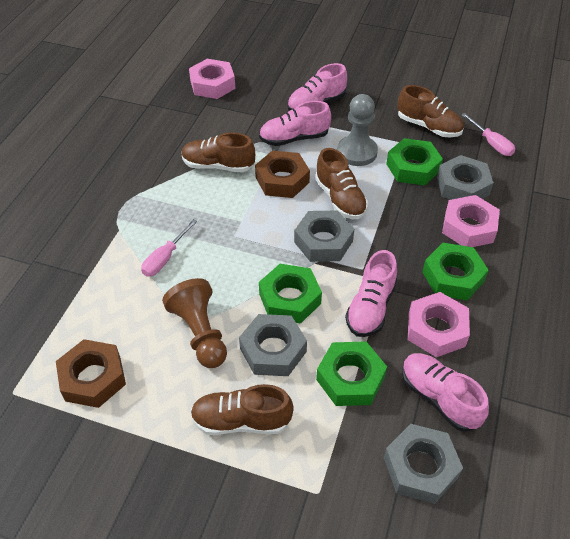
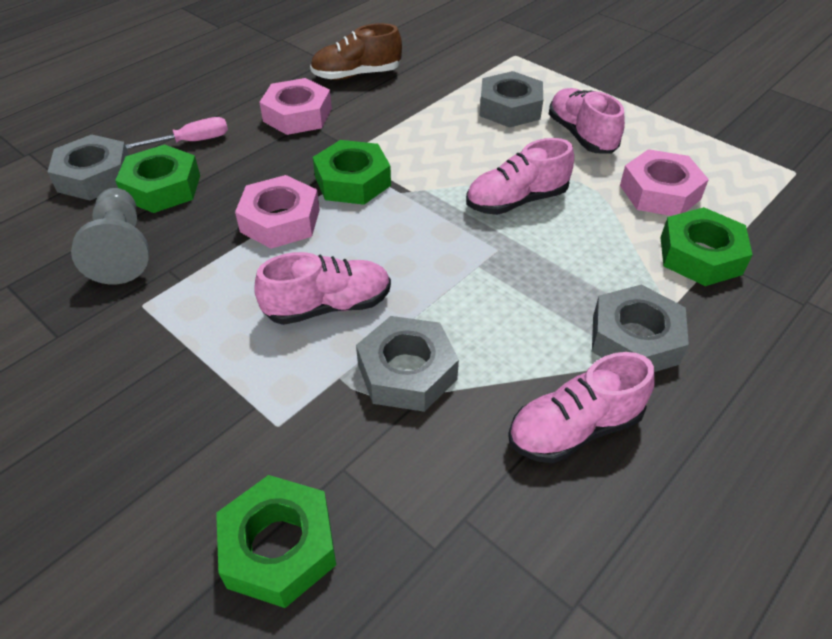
brown nut: [56,339,126,408] [255,151,310,198] = 2 -> none = 0
brown pawn: [162,278,227,368] = 1 -> none = 0
brown shoe: [181,132,255,172] [190,384,294,435] [315,148,368,219] [397,85,464,137] = 4 -> [310,23,402,80] = 1
pink screwdriver: [141,219,197,277] [461,113,515,156] = 2 -> [125,117,228,149] = 1

